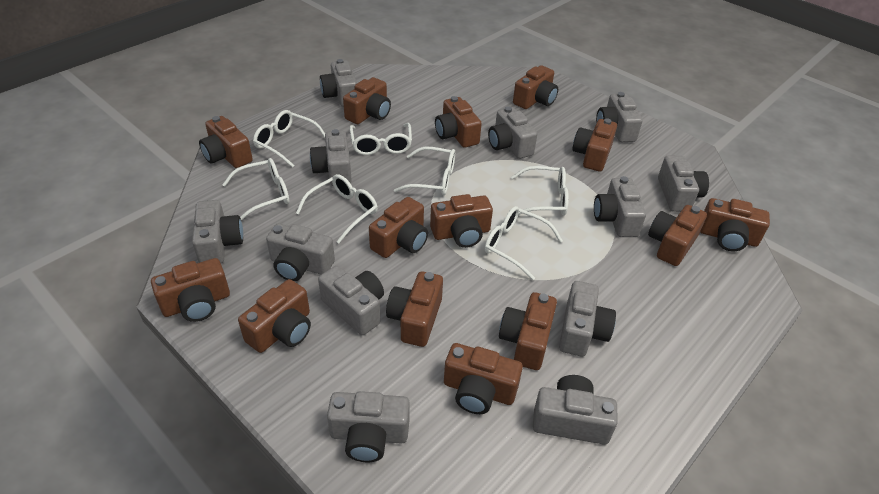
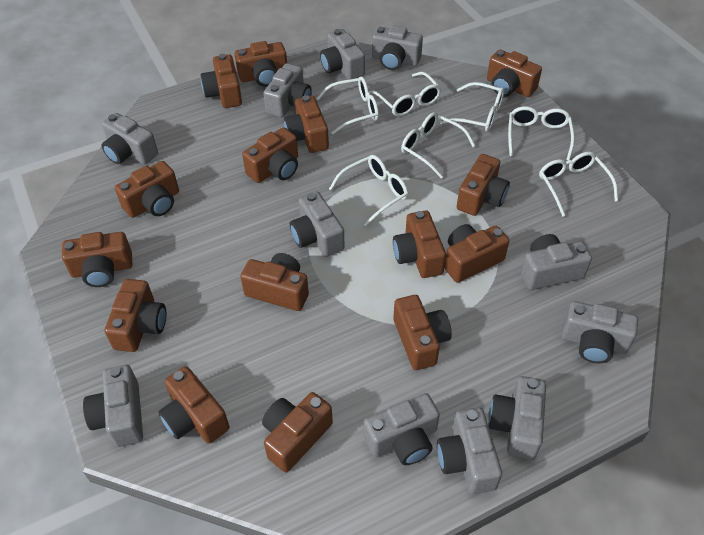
brown camera: [151,258,230,322] [199,116,253,168] [238,279,311,353] [343,77,391,124] [369,197,428,258] [386,271,443,347] [430,194,493,248] [435,96,482,148] [444,343,523,414] [499,292,557,370] [513,65,558,109] [572,119,617,171] [648,205,707,266] [700,198,770,251] = 14 -> [62,232,132,287] [105,279,166,352] [115,161,179,218] [158,366,229,444] [201,54,242,108] [235,41,287,87] [240,253,309,311] [242,127,298,183] [262,392,333,473] [284,95,329,153] [393,210,446,278] [393,295,452,370] [444,224,509,283] [457,154,510,216] [487,50,542,97] = 15
grey camera: [192,200,243,263] [266,224,335,281] [310,129,352,186] [318,266,384,335] [320,59,357,107] [327,391,410,462] [488,106,537,159] [533,375,618,445] [559,281,616,357] [594,176,646,237] [596,92,643,142] [658,155,709,212] = 12 -> [83,365,143,447] [102,113,158,164] [263,63,312,118] [290,192,345,257] [320,29,365,80] [364,393,440,465] [372,25,423,70] [437,408,502,494] [488,376,546,460] [521,234,592,290] [561,301,638,363] = 11

